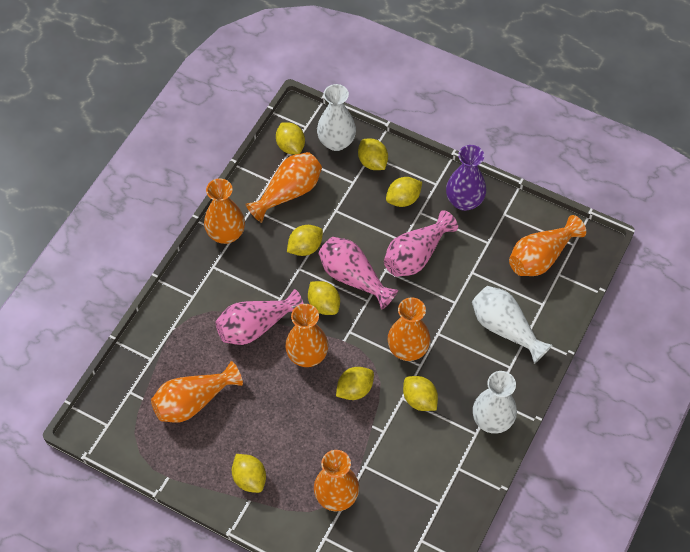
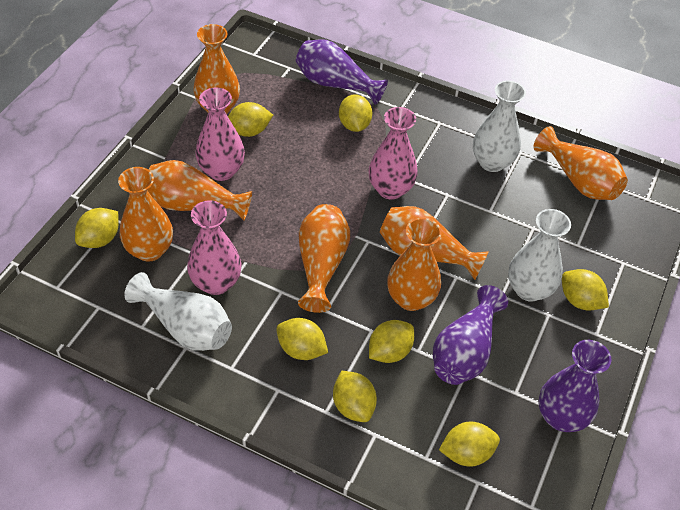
purple vase: [446,145,486,211] = 1 -> [296,39,388,105] [433,285,508,385] [539,340,612,432] = 3

